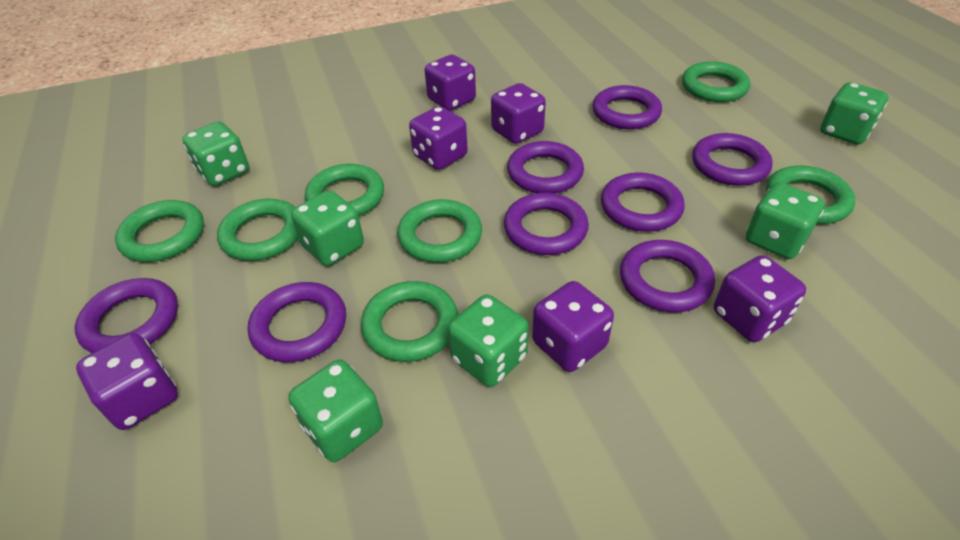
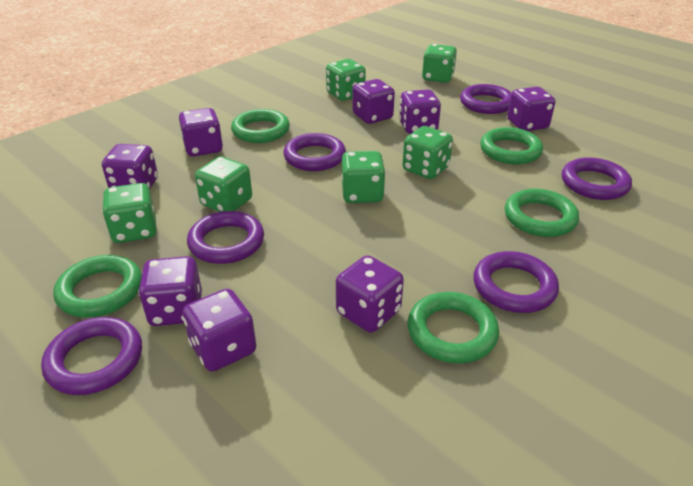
green ring: [115,200,204,262] [217,199,298,261] [305,164,384,216] [361,281,458,362] [397,199,482,263] [682,61,750,102] [766,165,855,224] = 7 -> [53,255,142,317] [231,109,290,143] [408,292,499,363] [480,127,543,164] [505,189,579,237] = 5
purple dice: [76,333,178,430] [409,106,468,170] [425,55,476,111] [491,83,546,144] [532,281,614,372] [714,255,806,342] = 6 -> [102,144,158,189] [138,256,202,326] [179,108,223,157] [183,289,256,372] [336,255,404,332] [352,79,395,124] [399,89,441,134] [507,87,555,131] = 8
purple ring: [75,278,178,353] [248,282,346,362] [504,193,589,255] [507,141,584,193] [592,85,662,130] [601,172,685,232] [620,240,715,313] [692,133,773,186] = 8 -> [41,317,142,395] [187,211,264,264] [283,133,346,171] [460,84,512,114] [473,251,559,313] [562,157,632,200] = 6

